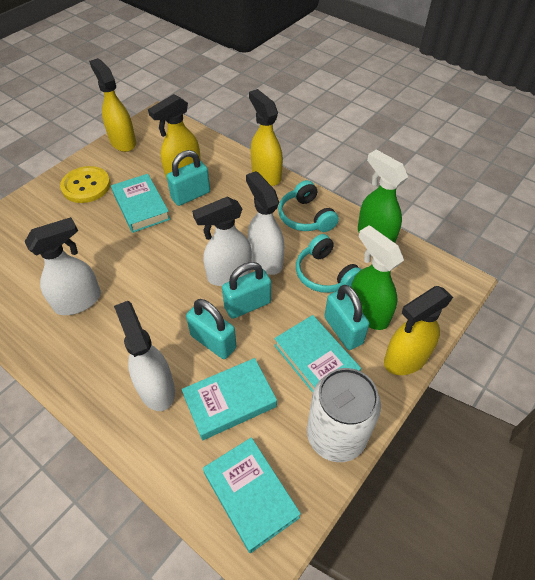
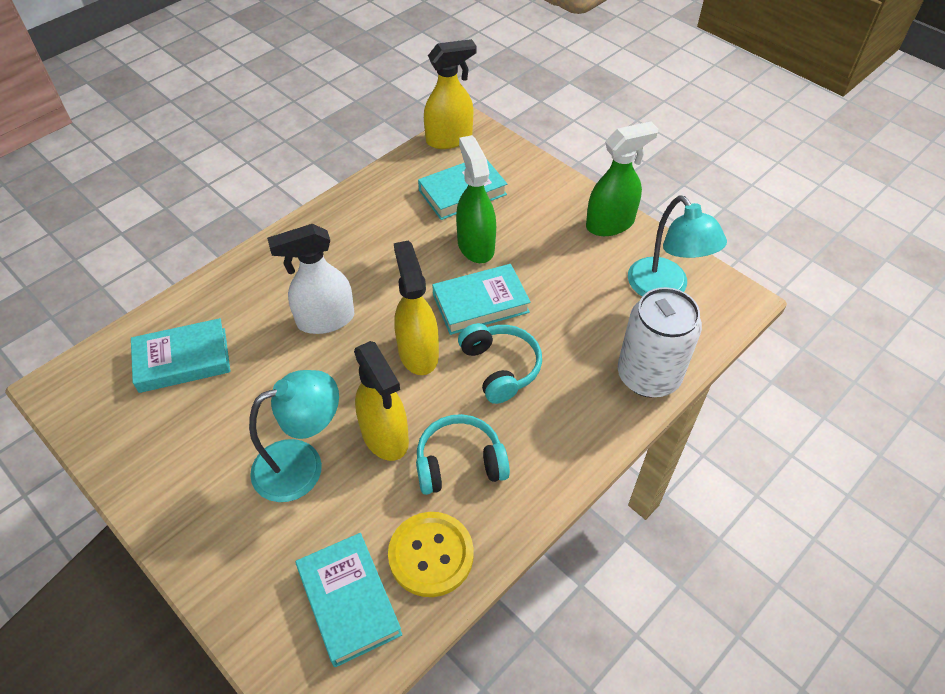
turquoise lamp: none = 0 -> [249,370,339,502] [628,195,727,297] = 2
turquoise padlock: [166,150,210,206] [186,299,237,359] [222,262,271,319] [324,285,369,350] = 4 -> none = 0
white spray bottle: [25,217,101,315] [114,301,175,411] [192,197,252,286] [246,171,285,275] = 4 -> [267,224,354,334] = 1
yellow spray bottle: [89,58,136,152] [148,94,201,180] [249,89,283,186] [384,286,453,375] = 4 -> [354,341,409,461] [394,240,439,375] [424,39,476,149] = 3

